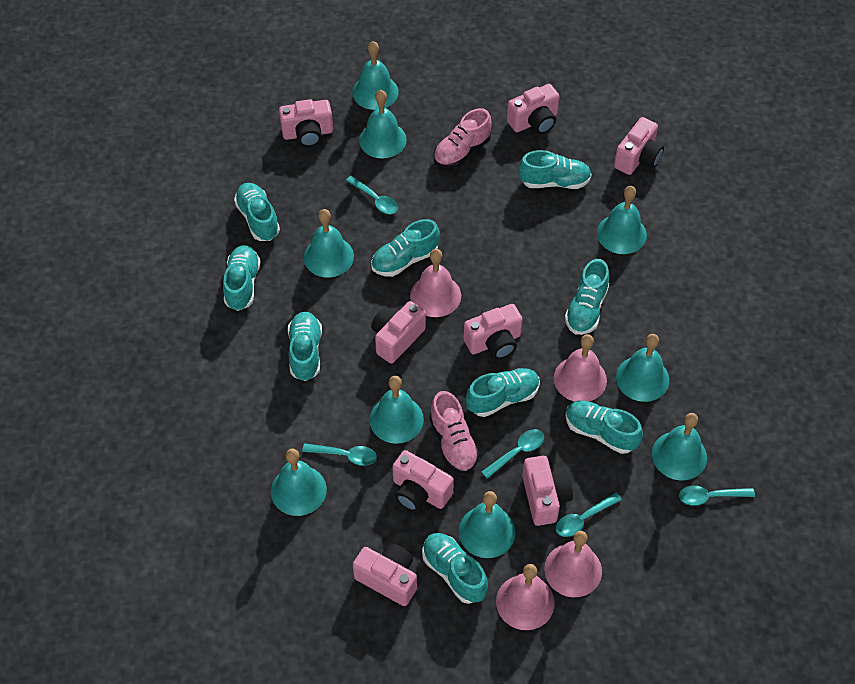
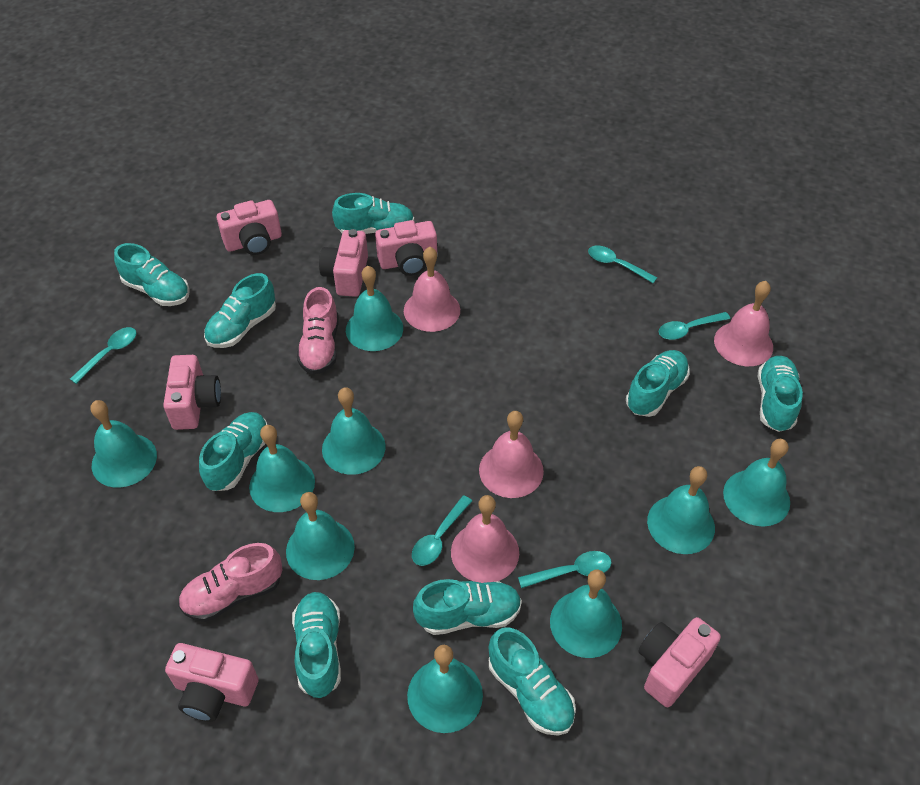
pink camera: [279,99,333,147] [353,543,417,606] [371,301,426,364] [392,450,454,512] [463,304,523,359] [507,84,560,134] [522,456,573,526] [614,117,664,175] = 8 -> [163,355,221,430] [165,643,259,722] [217,200,282,255] [319,229,368,297] [375,220,437,276] [638,617,721,707] = 6

